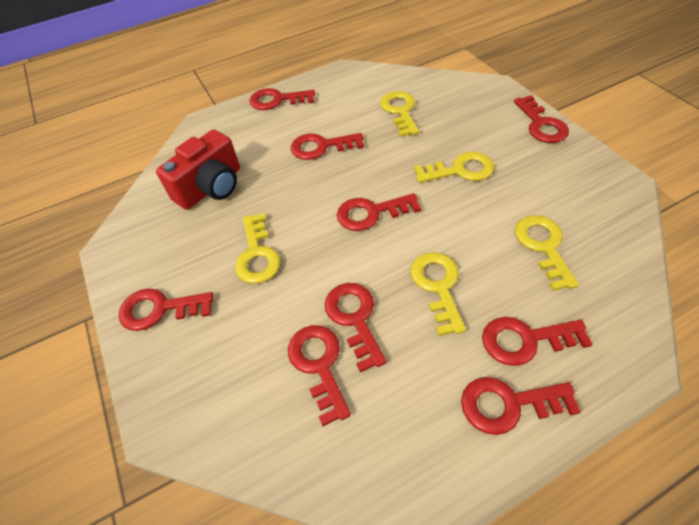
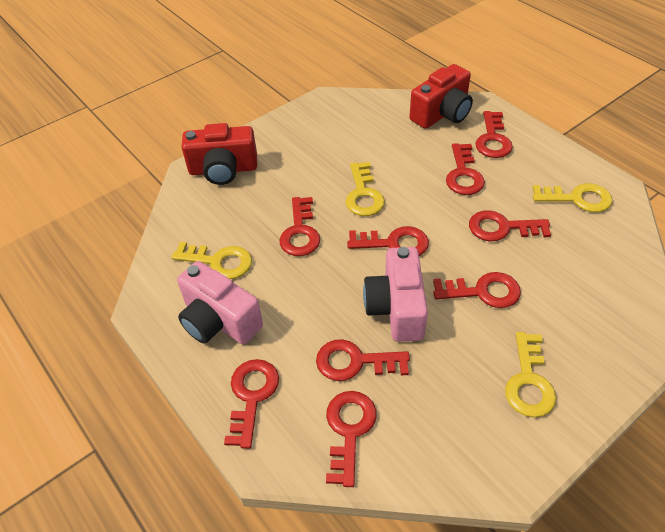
pink camera: none = 0 -> [177,261,263,344] [363,247,428,342] = 2
red camera: [156,129,240,210] = 1 -> [181,123,257,185] [409,64,473,129] = 2
yellow key: [235,213,281,284] [380,91,419,137] [411,252,466,336] [414,152,494,183] [515,215,579,291] = 5 -> [172,242,252,279] [345,162,385,216] [505,332,556,417] [533,183,612,212] = 4

